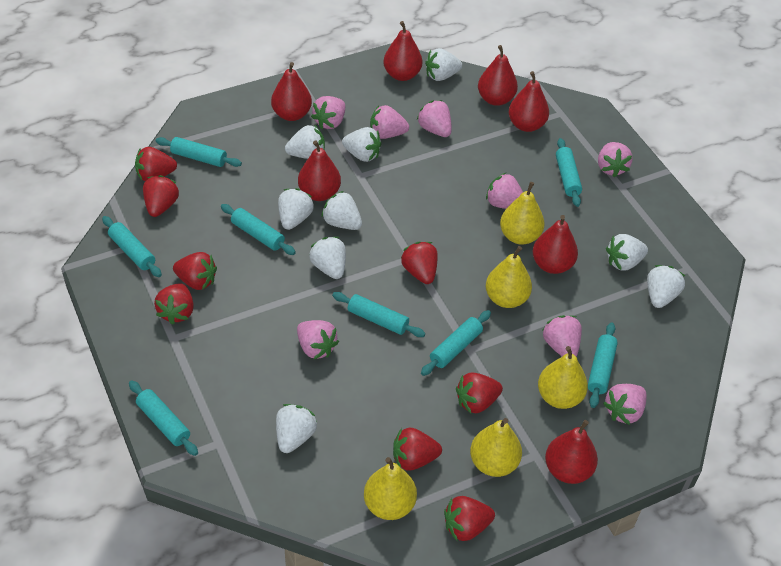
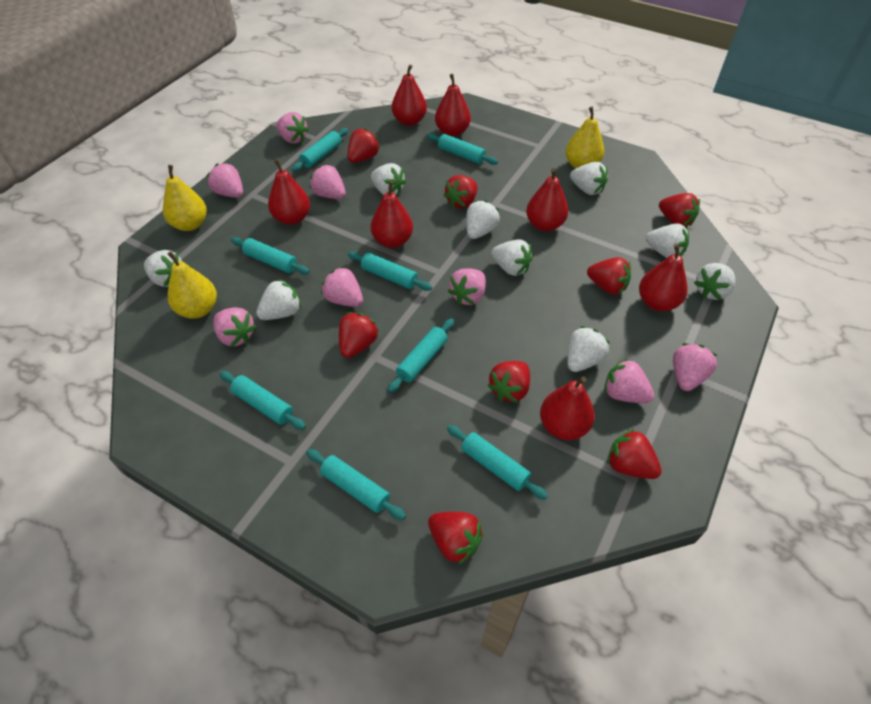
yellow pear: [364,457,417,520] [470,418,522,477] [486,246,532,308] [500,182,545,245] [538,346,588,409] = 5 -> [163,165,207,231] [167,251,217,319] [565,107,604,169] = 3

